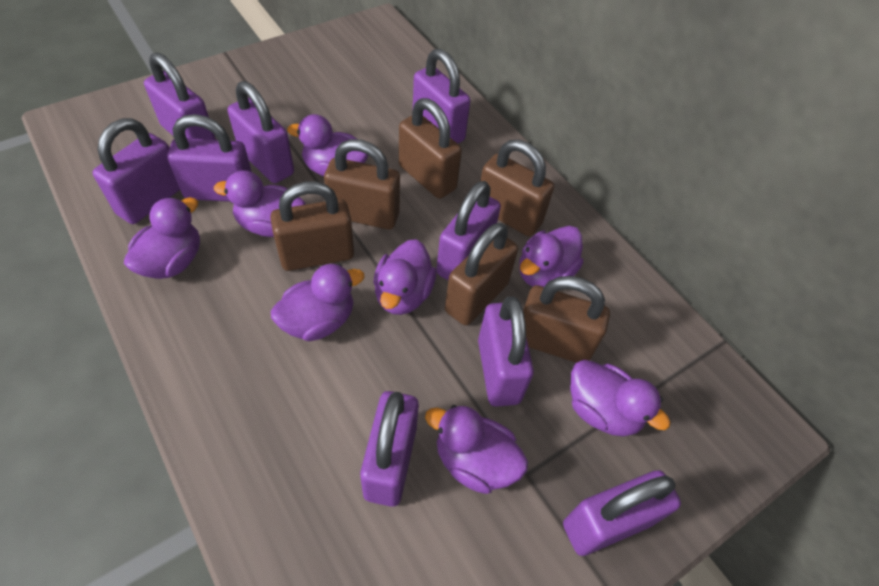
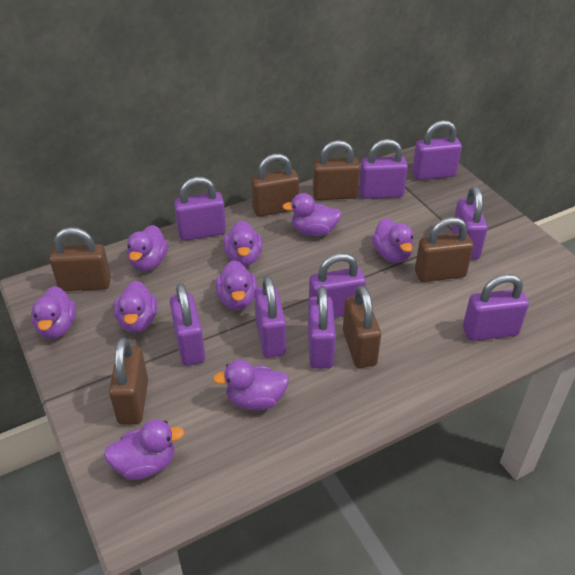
purple duck: [124,197,200,279] [214,170,305,237] [271,264,365,341] [287,114,368,176] [373,239,436,315] [425,405,528,494] [519,226,583,287] [570,360,671,437] = 8 -> [31,286,76,339] [104,419,185,480] [114,281,157,333] [127,225,168,271] [213,360,289,410] [216,260,257,310] [224,220,262,266] [282,193,342,236] [372,218,413,263] = 9

